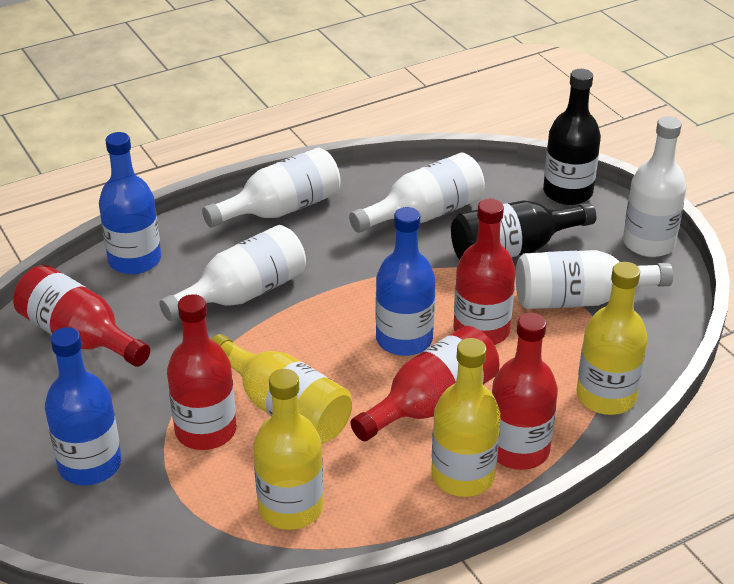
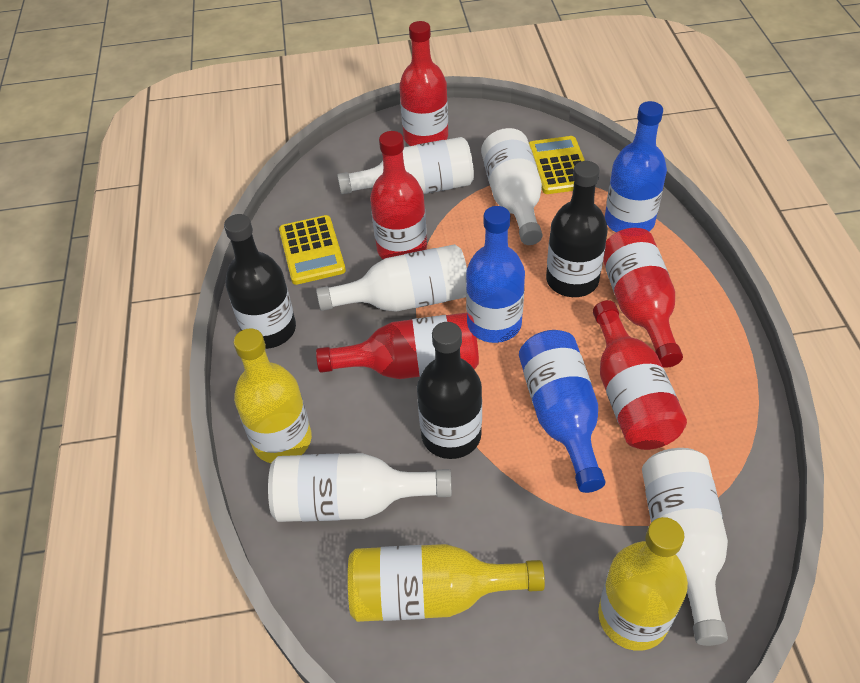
black bottle: [451,200,596,260] [543,69,601,205] = 2 -> [224,214,296,349] [417,322,482,459] [546,161,608,297] = 3
yellow bottle: [211,334,352,444] [253,369,323,530] [431,338,501,497] [577,262,648,415] = 4 -> [234,328,312,463] [348,544,545,622] [598,517,688,651] = 3
yellow calculator: none = 0 -> [279,215,346,285] [529,136,585,194] = 2

